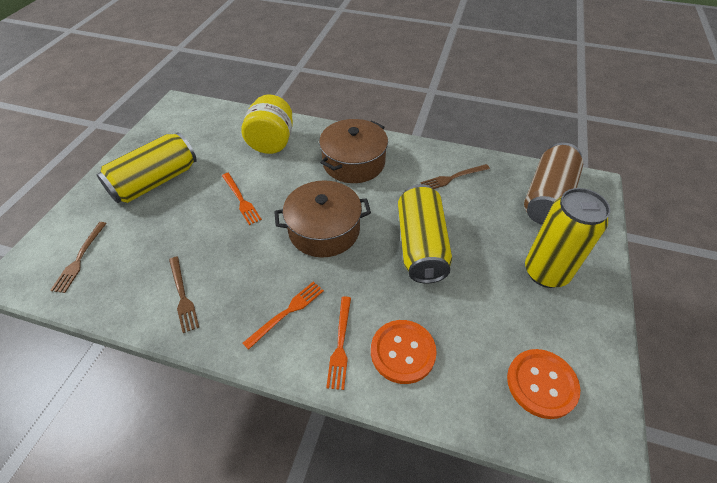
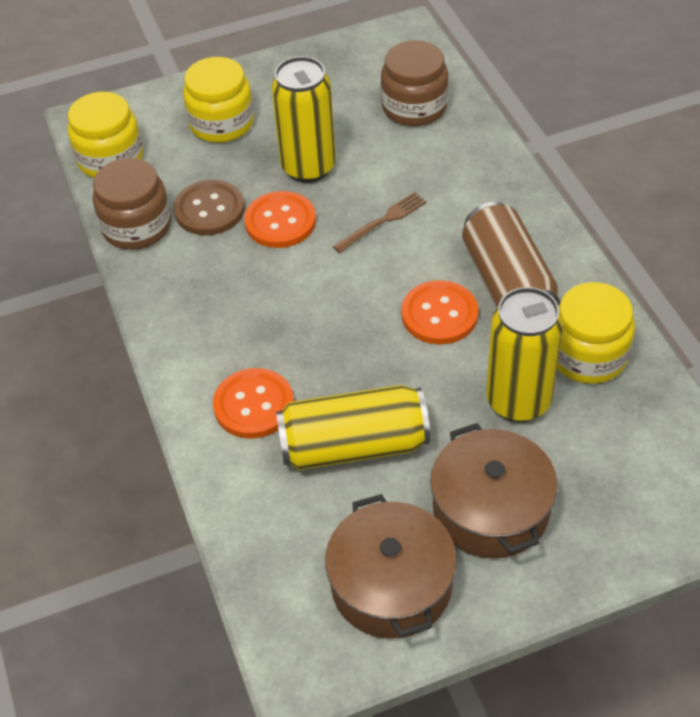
brown button: none = 0 -> [174,180,245,235] = 1
brown fork: [50,222,107,293] [169,257,199,333] [420,164,490,189] = 3 -> [333,192,427,253] = 1
brown jar: none = 0 -> [93,158,171,250] [381,40,448,126] = 2
orange button: [371,320,437,384] [507,349,580,419] = 2 -> [213,368,294,438] [244,191,316,248] [401,280,478,345] = 3
orange fork: [222,173,262,225] [243,282,324,350] [326,296,351,390] = 3 -> none = 0
yellow jar: [241,94,293,154] = 1 -> [68,92,143,178] [183,57,254,143] [557,282,635,384] = 3

